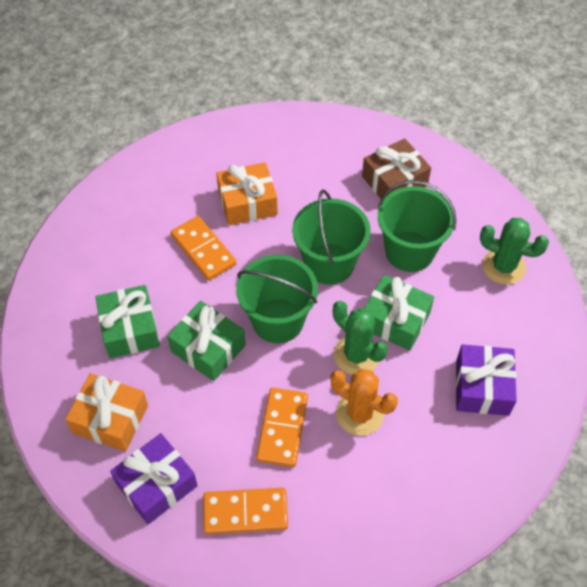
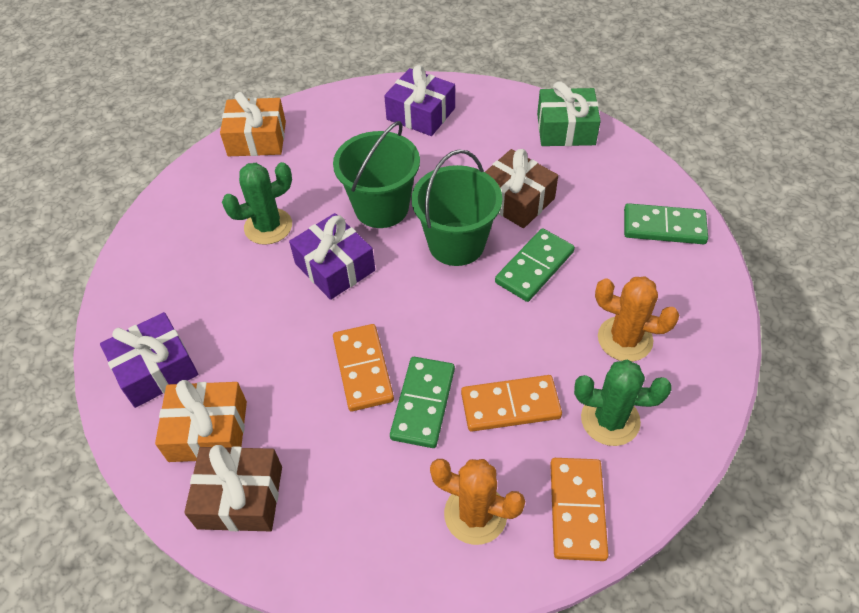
brown gift: [362,138,431,199] = 1 -> [184,445,282,531] [485,149,558,228] = 2
green bucket: [236,255,318,343] [292,190,371,285] [378,180,456,272] = 3 -> [333,121,420,228] [411,149,502,266] = 2
green domino: none = 0 -> [390,357,455,448] [495,228,575,302] [624,203,708,244] = 3
green gift: [95,285,160,358] [167,301,246,381] [364,275,434,351] = 3 -> [537,82,601,146] = 1
orange cactus: [330,369,398,436] = 1 -> [430,459,525,545] [595,277,679,362] = 2
purple gift: [110,433,198,524] [456,344,517,416] = 2 -> [100,312,198,408] [289,213,375,300] [384,65,455,136] = 3

